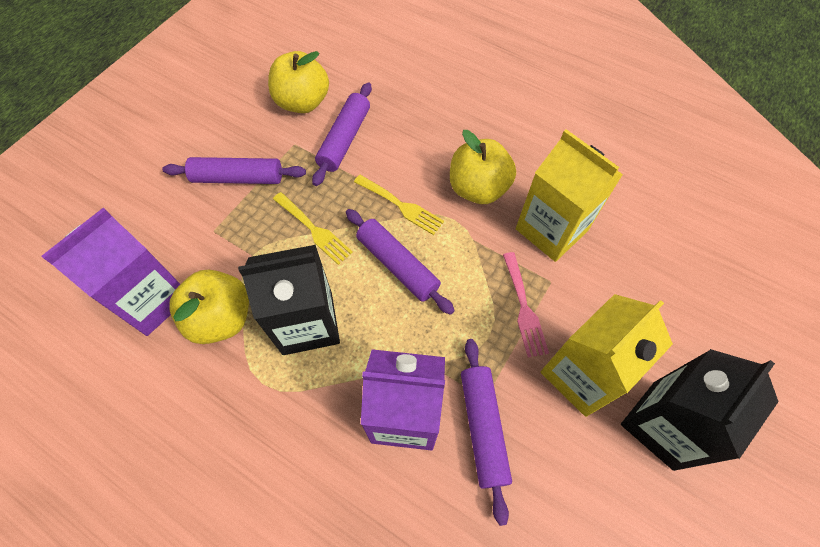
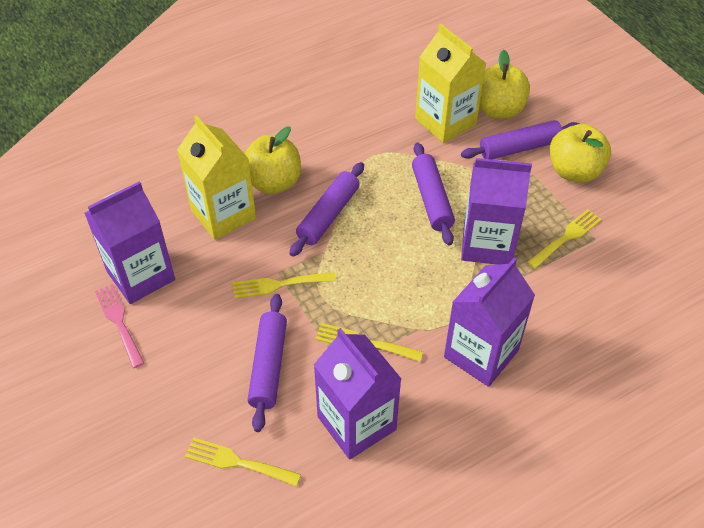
black carton: [238,245,340,355] [621,349,779,471] = 2 -> none = 0
purple carton: [41,208,180,336] [361,349,445,450] = 2 -> [85,181,175,304] [314,328,401,460] [444,258,535,387] [461,158,532,265] = 4
yellow fork: [273,192,353,265] [354,175,444,235] = 2 -> [185,438,301,487] [233,272,336,299] [315,323,423,362] [527,209,602,269] = 4

